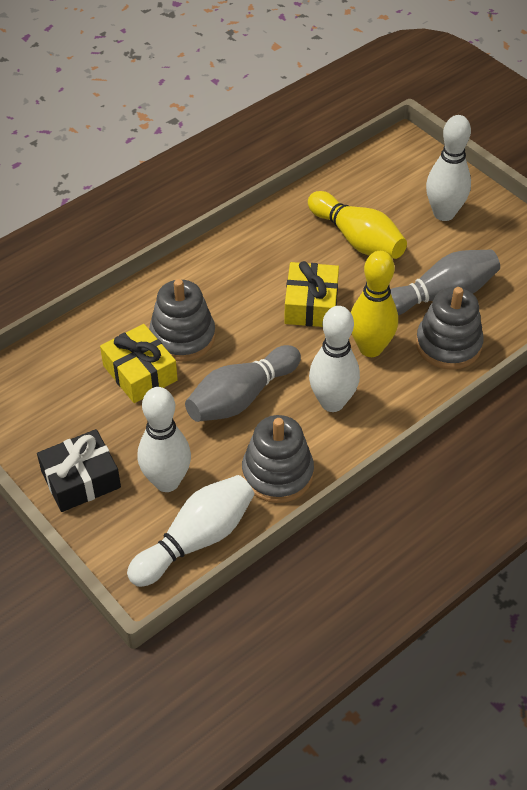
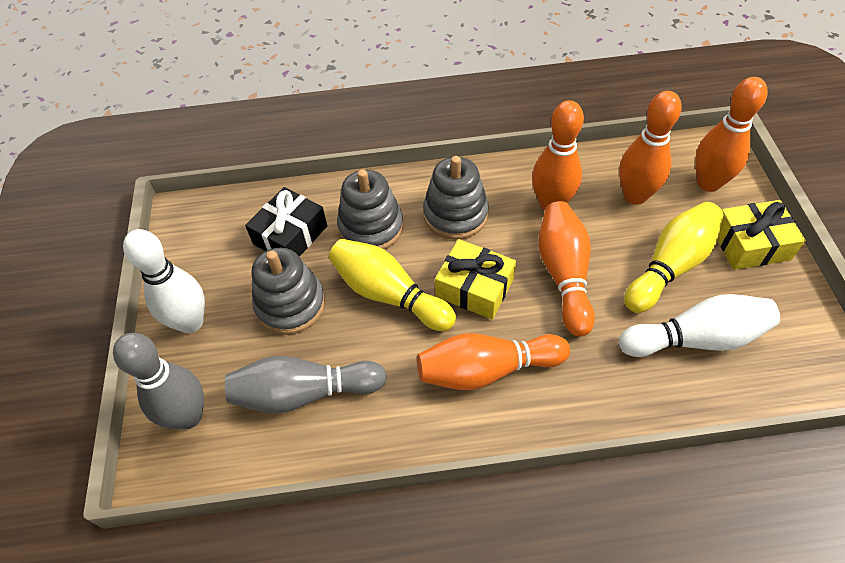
orange bowling pin: none = 0 -> [417,333,570,390] [532,100,584,211] [538,201,595,336] [619,91,682,205] [695,77,768,192] = 5
white bowling pin: [127,475,254,587] [138,387,191,492] [309,306,360,412] [426,115,471,221] = 4 -> [123,229,205,333] [619,294,780,357] = 2

